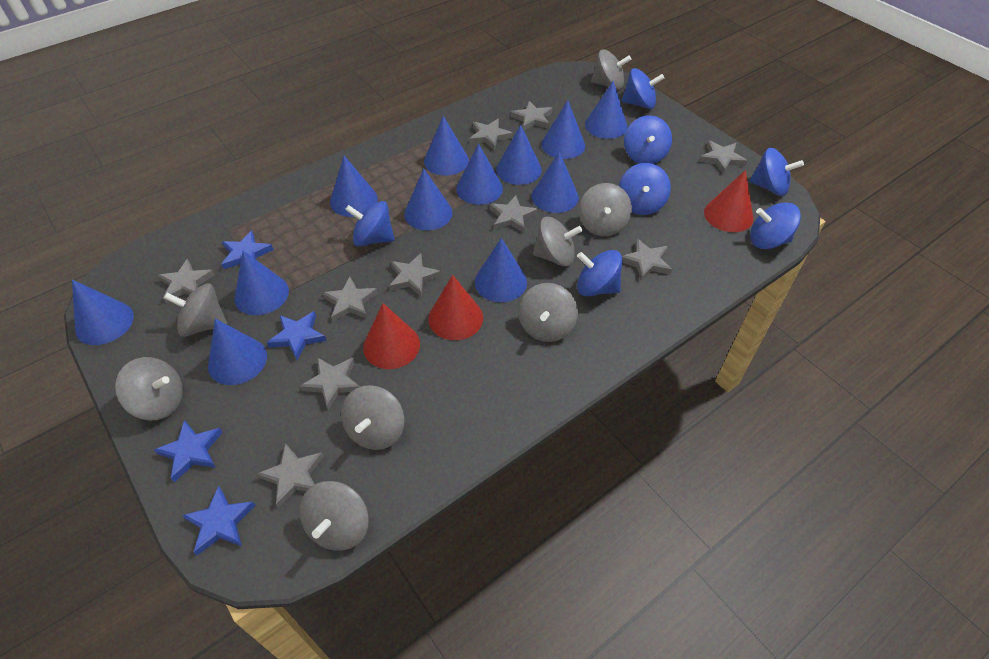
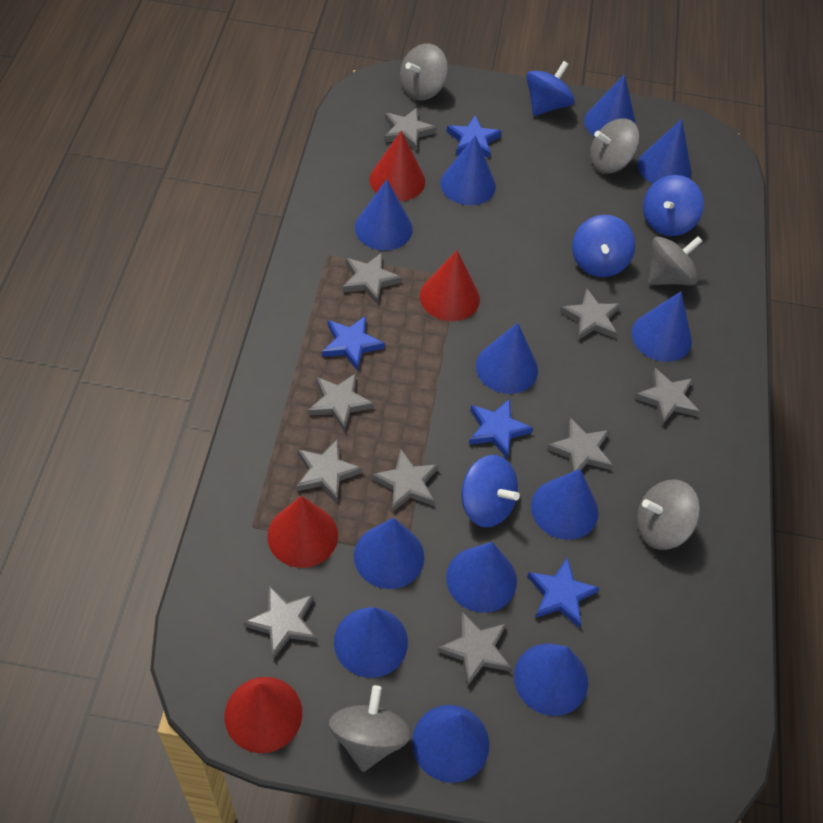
blue spinning top: [345,201,395,247] [577,250,622,296] [619,163,671,215] [622,68,664,109] [624,115,672,164] [750,148,804,196] [750,202,801,249] = 7 -> [461,455,520,527] [526,61,575,116] [572,215,635,277] [643,175,704,236] = 4
grey spinning top: [115,357,183,421] [164,284,227,337] [300,481,369,551] [341,385,404,450] [518,283,578,342] [533,217,582,266] [579,183,632,236] [591,49,631,90] = 8 -> [329,685,412,772] [400,43,448,101] [590,118,640,173] [637,479,700,550] [648,236,702,285] = 5
red cone: [363,303,420,369] [428,275,483,340] [704,170,753,232] = 3 -> [224,677,302,753] [267,496,338,568] [370,131,425,201] [420,250,480,321] = 4

